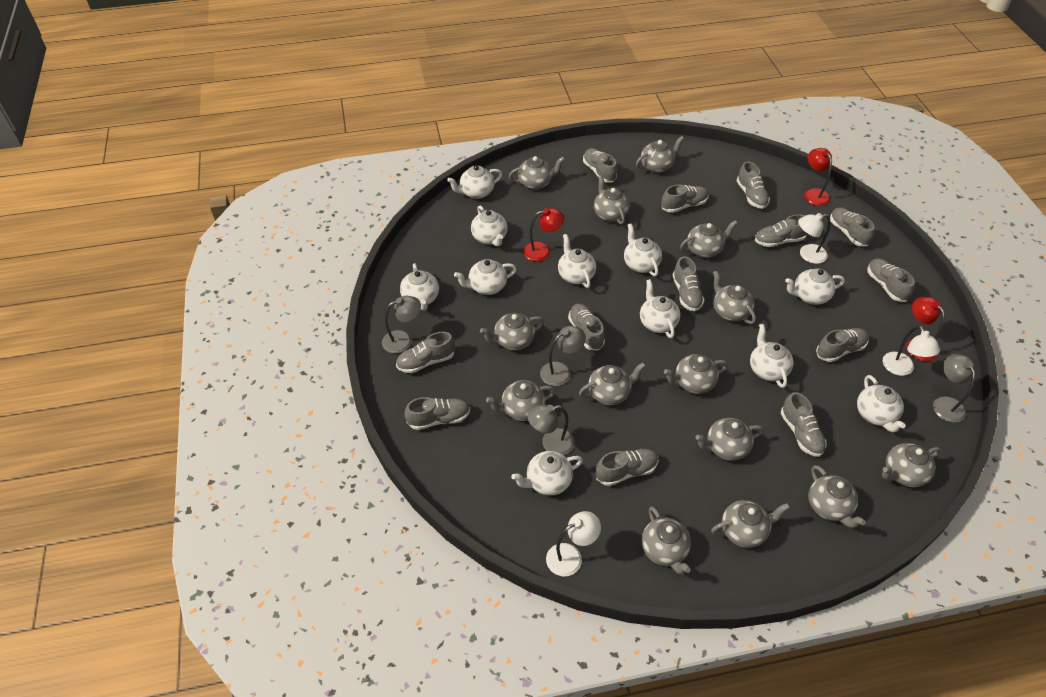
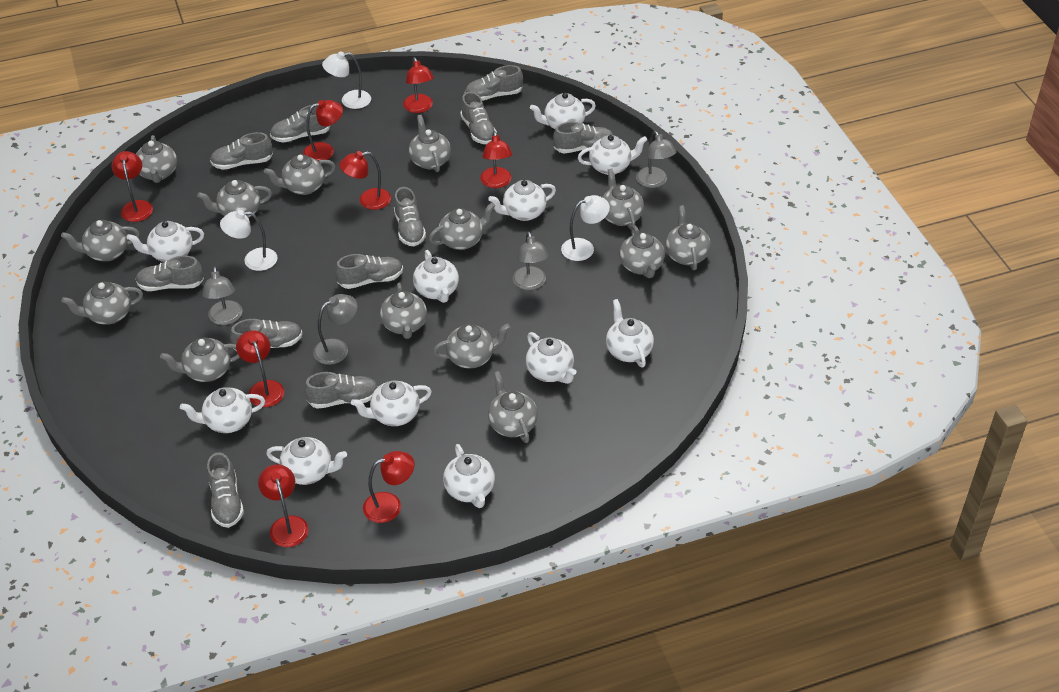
grey shoe: [396,332,455,373] [405,397,470,430] [568,304,605,351] [583,148,617,183] [596,449,658,486] [661,185,709,213] [672,256,705,312] [737,162,770,209] [755,214,807,247] [781,392,827,457] [816,328,869,362] [830,207,875,246] [867,259,915,302] = 13 -> [136,256,204,291] [207,452,244,528] [210,132,273,170] [230,319,303,352] [270,105,330,143] [304,372,378,409] [335,254,403,289] [394,187,426,246] [460,92,497,144] [465,65,523,101] [553,122,613,153] = 11
red lamp: [523,208,565,261] [804,148,832,206] [906,297,945,361] = 3 -> [112,151,153,222] [236,331,284,407] [258,464,309,547] [303,100,343,162] [339,151,391,210] [363,451,414,523] [403,57,434,113] [480,131,512,188] = 8

